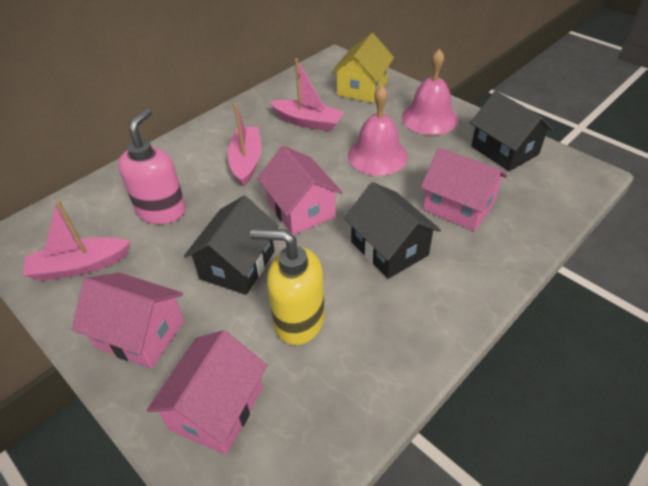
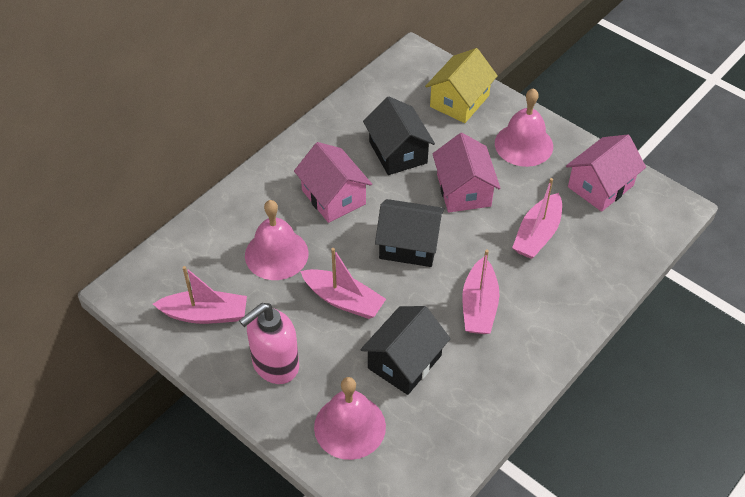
pink bell: [348,85,408,175] [402,49,458,135] = 2 -> [245,200,309,280] [314,377,386,460] [495,88,553,167] = 3
pink boat: [23,200,131,281] [228,104,262,186] [270,59,344,131] = 3 -> [153,266,247,324] [300,248,386,319] [462,250,499,334] [512,178,562,259] = 4
pink house: [72,272,184,369] [147,330,267,455] [257,145,343,235] [421,148,507,231] = 4 -> [294,142,372,223] [433,133,501,213] [566,134,646,212] = 3
yellow soap dispenser: [250,229,325,345] = 1 -> none = 0

